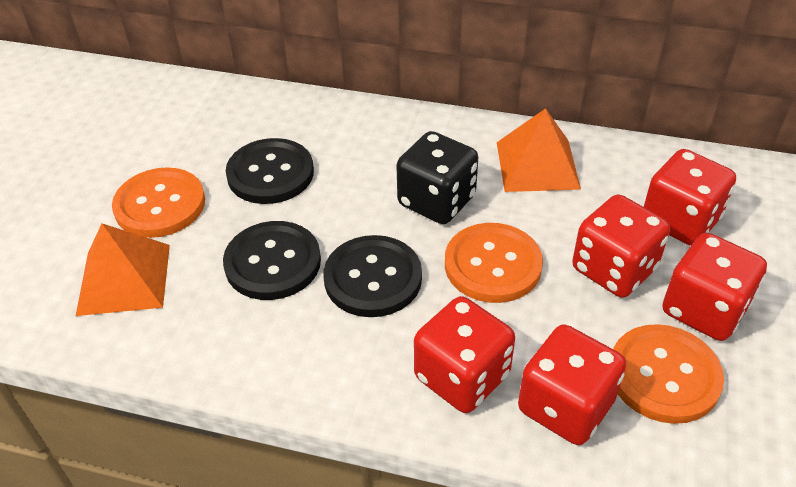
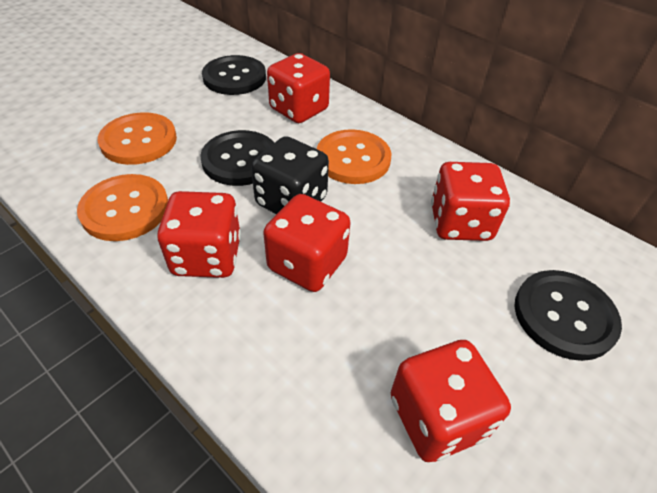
orange pyramid: [76,224,170,316] [497,108,581,192] = 2 -> none = 0

